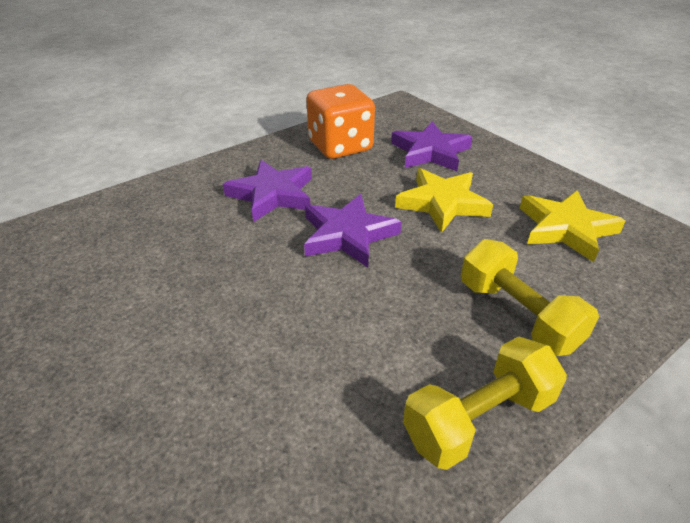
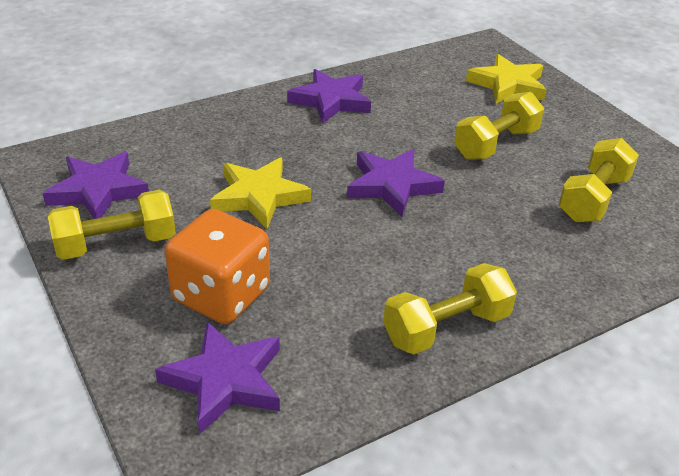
purple star: [223,160,312,222] [304,194,402,268] [391,121,472,171] = 3 -> [42,152,149,219] [155,321,280,434] [287,69,371,124] [347,149,445,217] = 4
yellow dumbbell: [403,336,567,470] [461,239,599,356] = 2 -> [48,190,176,260] [383,263,517,354] [454,92,544,160] [558,138,639,222] = 4

